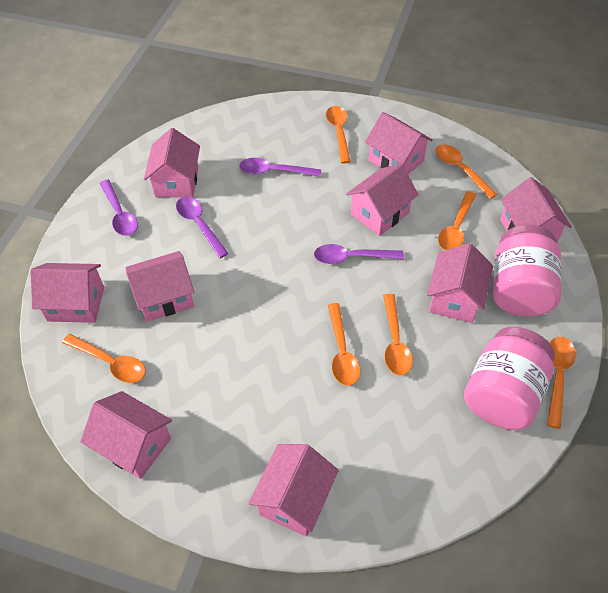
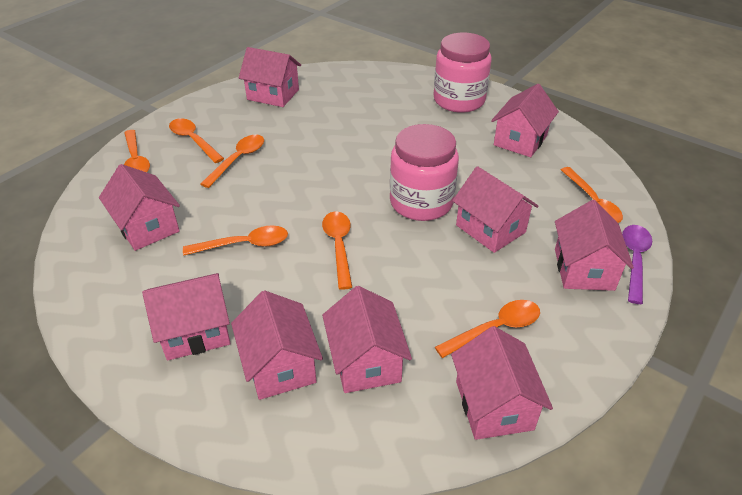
purple spoon: [99,180,138,236] [176,197,229,258] [240,158,321,177] [314,244,404,264] = 4 -> [622,225,652,304] = 1

